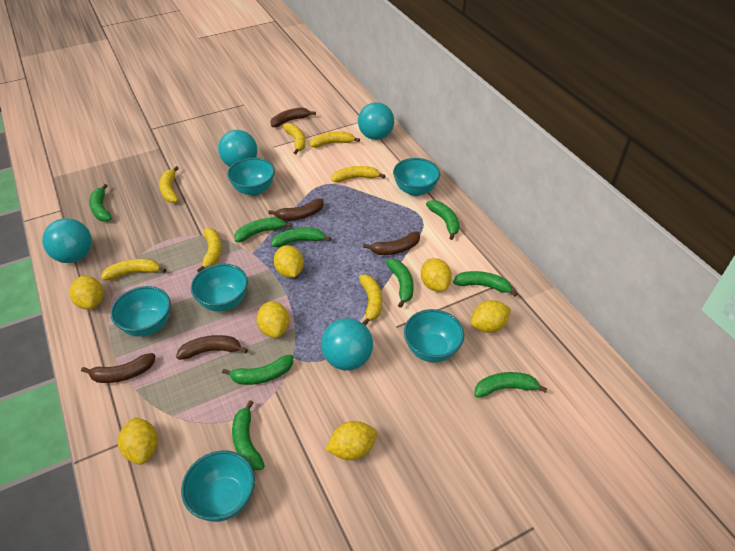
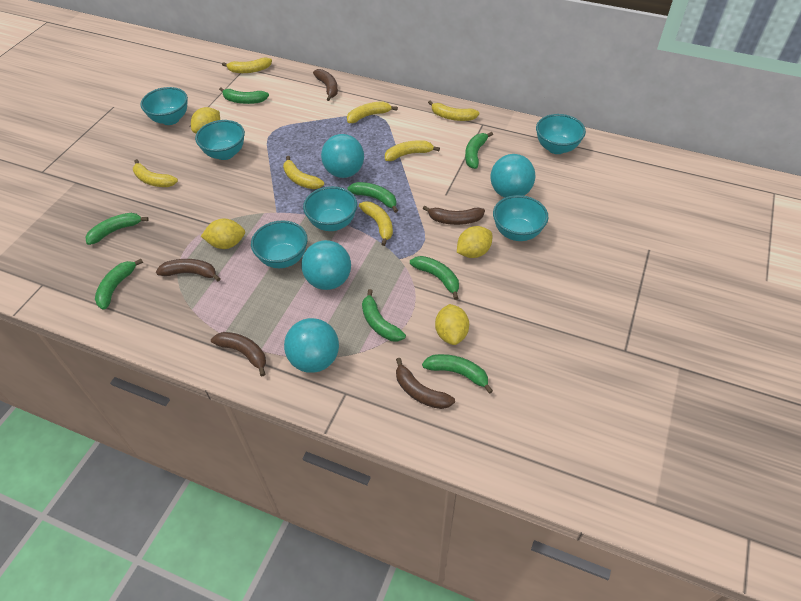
green banana: [89,184,112,222] [222,354,293,385] [232,400,265,471] [235,217,292,242] [271,228,331,247] [386,259,414,308] [426,200,459,240] [453,271,517,297] [475,372,548,398] = 9 -> [85,213,149,245] [95,259,143,310] [219,87,269,104] [347,182,398,213] [362,289,406,341] [410,256,459,300] [422,354,493,394] [465,132,493,169] = 8
yellow lemon: [69,276,103,309] [118,417,158,465] [257,301,289,338] [274,245,304,278] [326,421,377,460] [421,258,452,291] [471,300,511,333] = 7 -> [191,107,220,134] [201,219,245,249] [435,304,469,345] [457,226,492,258] = 4

